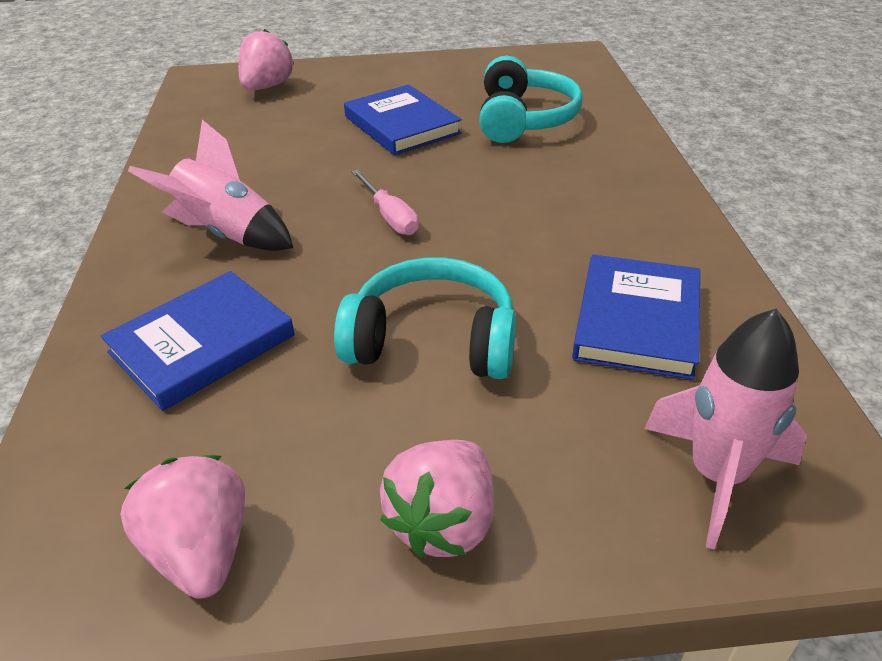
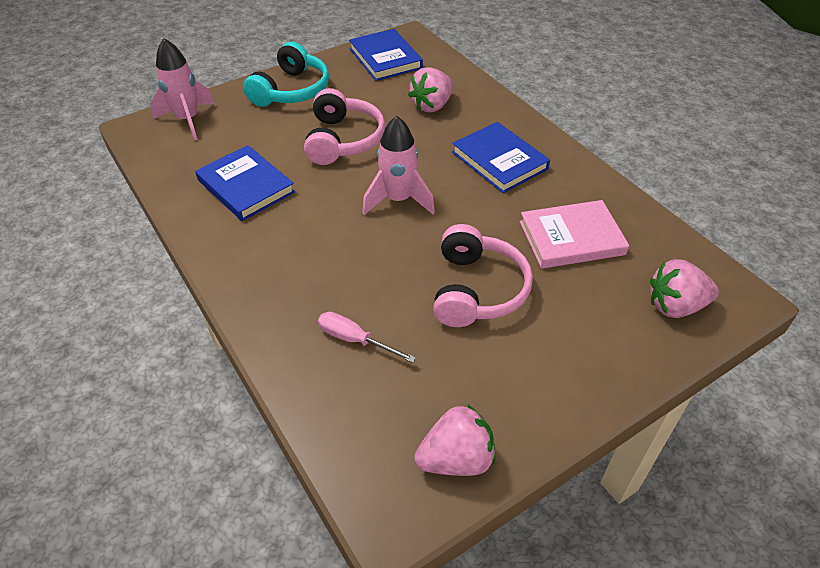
pink book: none = 0 -> [520,200,629,269] = 1
pink headphones: none = 0 -> [304,88,385,165] [433,224,533,327] = 2
turquoise headphones: [334,258,516,379] [479,56,583,143] = 2 -> [243,42,329,107] = 1

